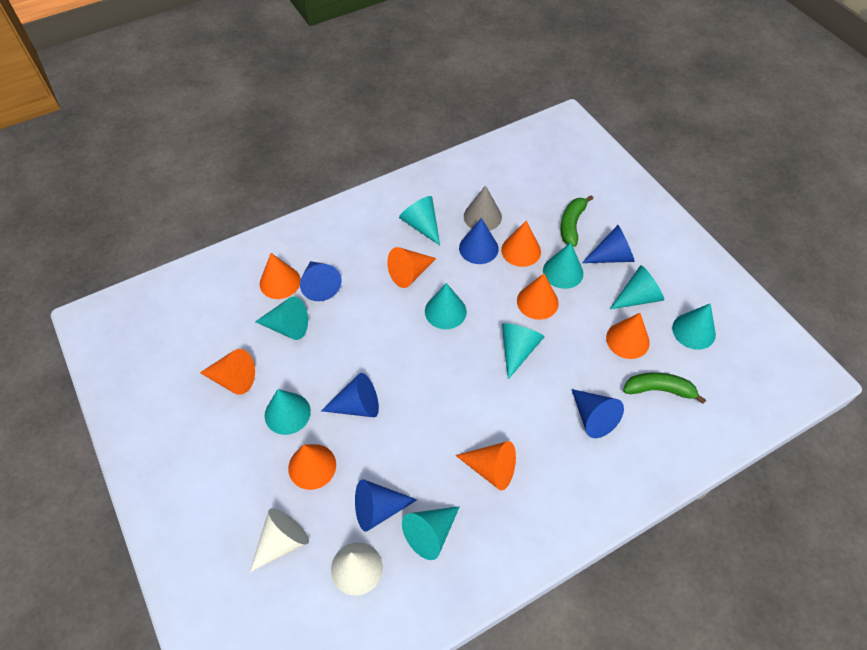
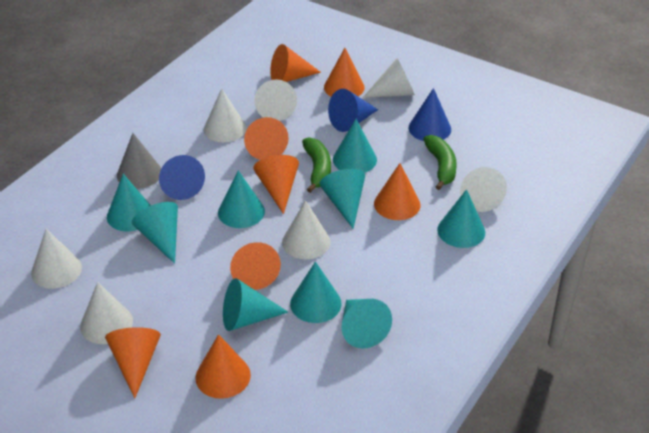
blue cone: [300,261,341,301] [321,373,379,417] [355,479,417,532] [459,218,499,264] [571,389,624,438] [582,225,635,263] = 6 -> [159,155,205,200] [328,89,378,132] [408,88,451,141] = 3
white cone: [250,508,309,572] [331,542,383,596] = 2 -> [31,229,82,289] [80,282,133,344] [204,88,246,142] [254,79,297,121] [282,200,330,259] [363,58,415,98] [460,167,507,212] = 7

